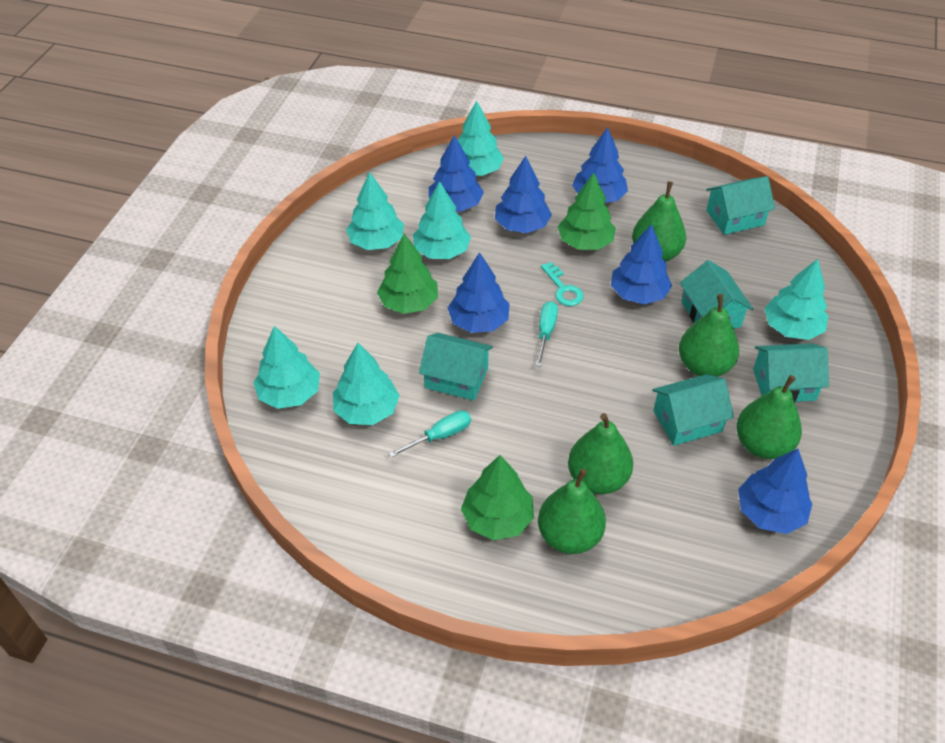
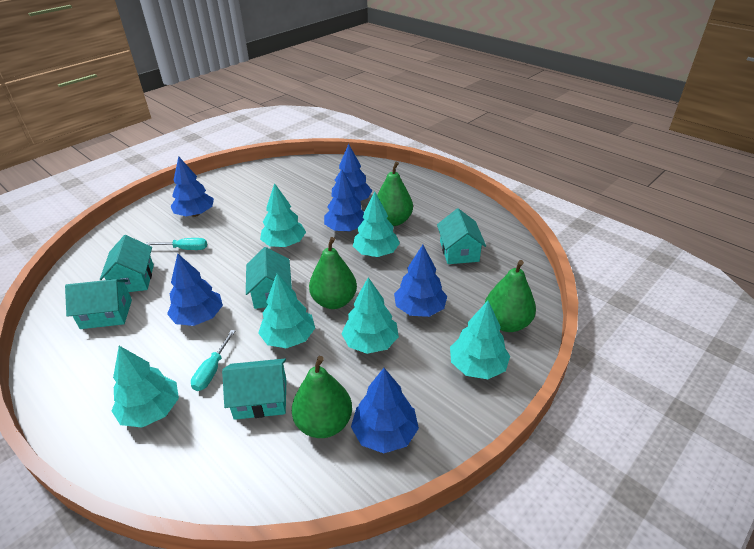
green pear: [538,469,606,554] [568,413,633,494] [632,181,686,262] [679,294,739,377] [736,375,802,459] = 5 -> [292,356,352,438] [309,237,357,309] [377,162,413,226] [485,260,536,332] = 4
green tree: [377,234,438,314] [461,455,534,540] [558,173,616,250] = 3 -> none = 0
turquoise key: [541,262,584,306] = 1 -> none = 0

